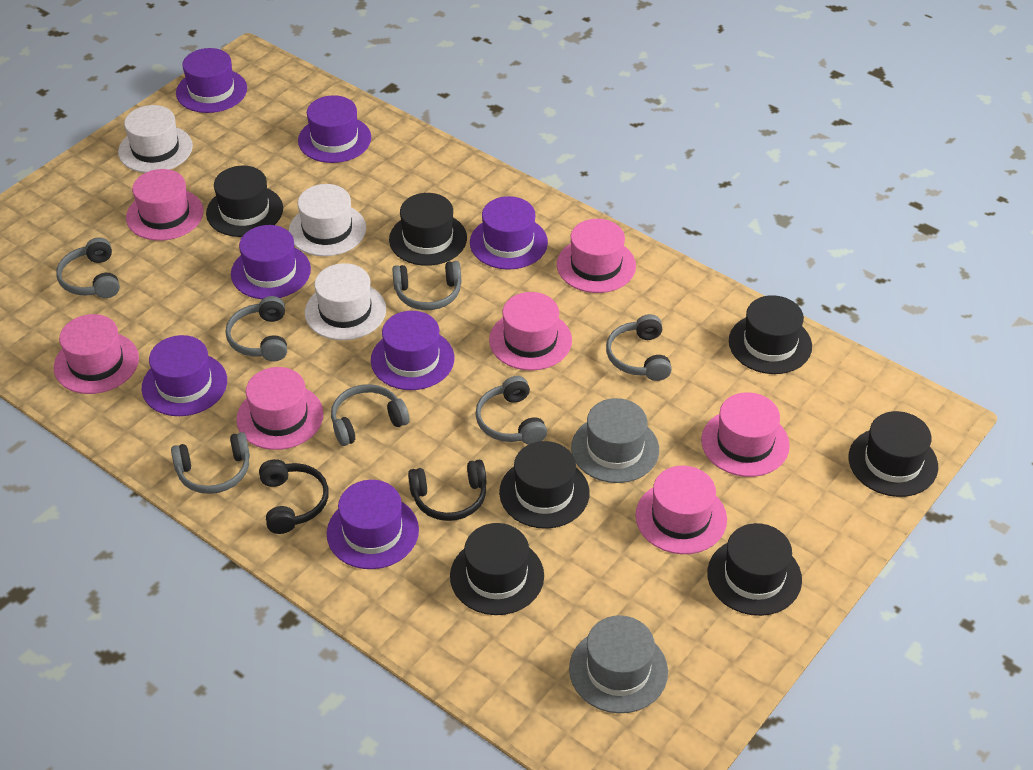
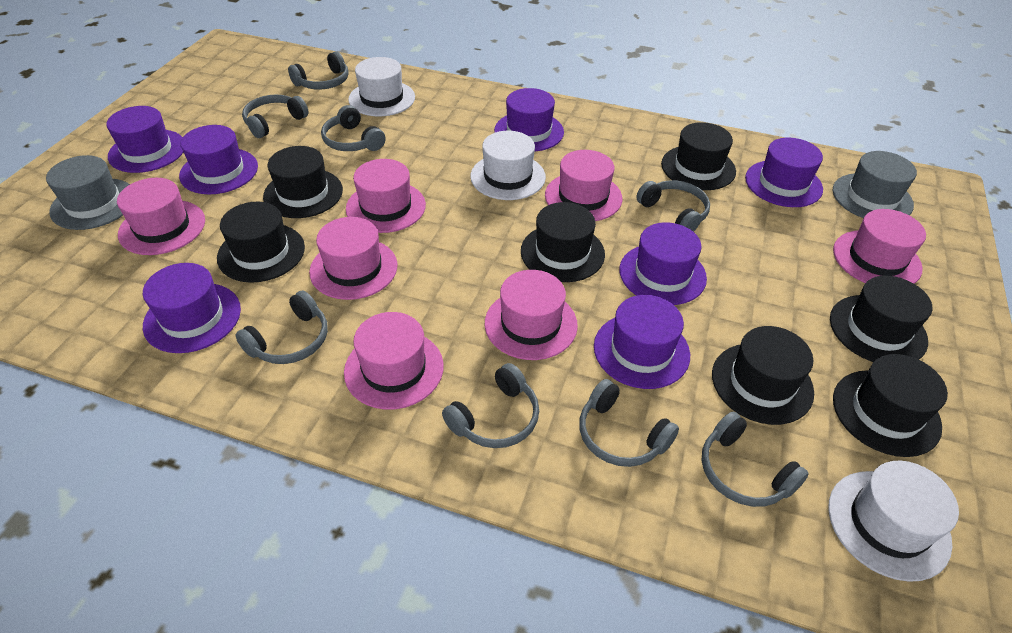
black headphones: [259,459,329,534] [408,460,487,521] = 2 -> none = 0
grey headphones: [56,237,120,298] [171,432,250,494] [225,296,287,361] [331,384,409,446] [392,261,461,310] [475,376,547,445] [606,314,672,381] = 7 -> [235,291,328,364] [242,95,309,138] [288,51,349,90] [321,105,386,151] [442,363,539,448] [579,379,679,467] [636,180,710,232] [702,412,809,507] = 8

